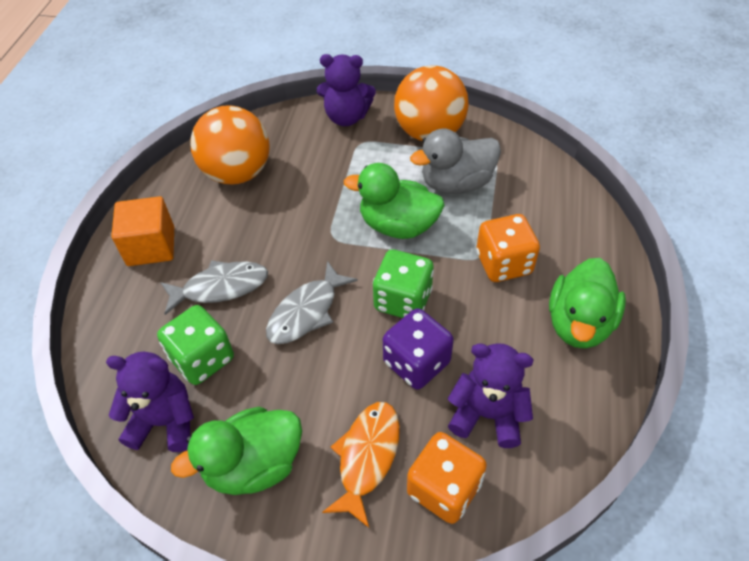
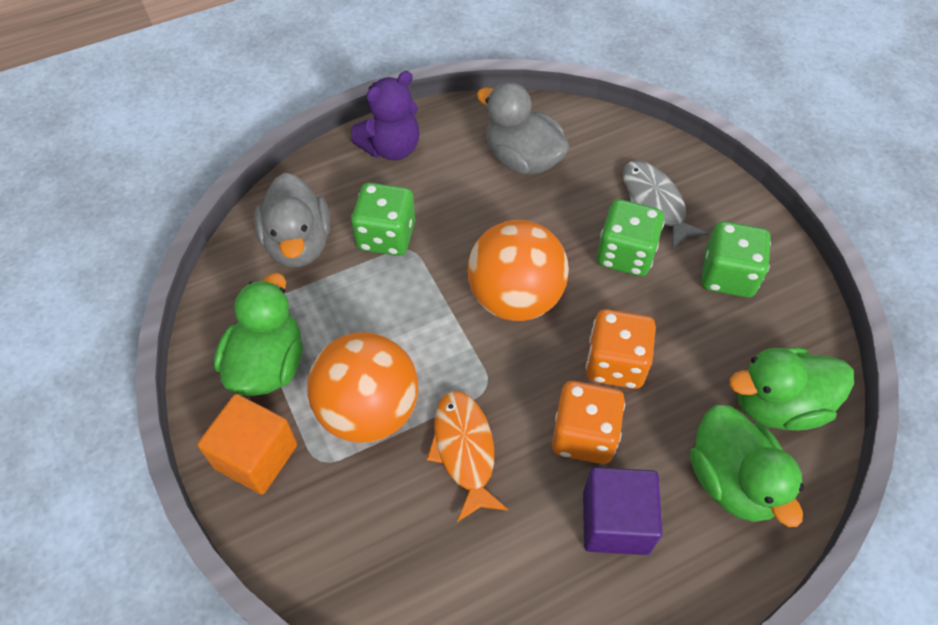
green dice: [157,305,234,385] [373,249,434,318] = 2 -> [351,183,415,256] [597,199,664,276] [701,221,771,298] = 3
grey duck: [410,128,501,194] = 1 -> [254,173,330,267] [477,82,570,175] = 2
grey fish: [160,260,268,315] [266,261,358,344] = 2 -> [623,160,709,250] = 1
purple cube: none = 0 -> [583,467,662,555] = 1
purple dice: [383,308,454,390] = 1 -> none = 0
purple teddy bear: [106,352,194,452] [317,54,376,126] [448,343,534,448] = 3 -> [351,71,420,160] = 1

